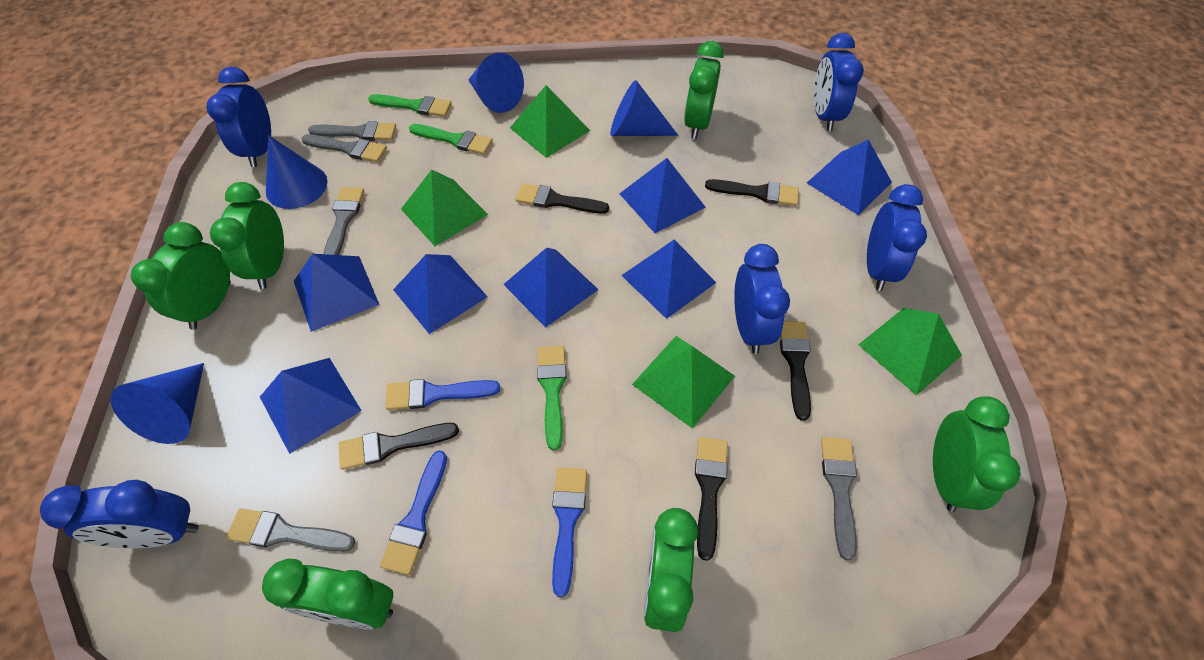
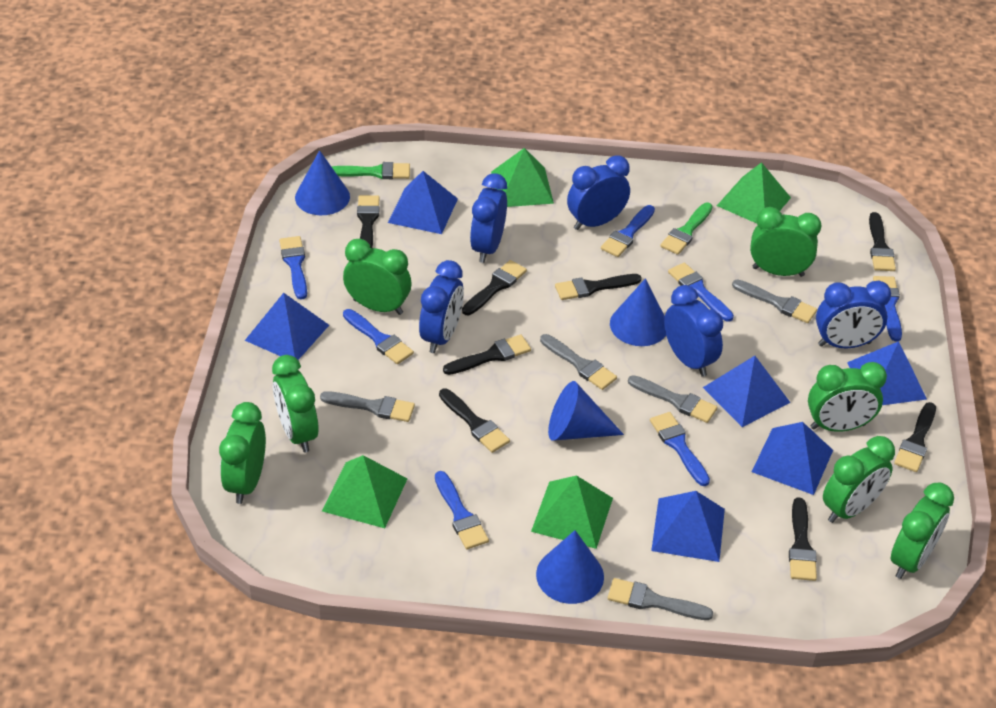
black brush: [338,423,459,470] [515,183,609,214] [695,437,728,561] [705,179,799,206] [780,321,811,421] = 5 -> [357,195,379,248] [439,389,510,453] [443,335,531,375] [462,260,527,315] [555,274,642,300] [789,497,817,581] [869,212,896,271] [894,402,936,472] = 8
blue brush: [380,450,447,575] [385,379,500,410] [552,467,587,597] = 3 -> [279,236,307,300] [343,309,414,364] [435,471,489,549] [601,205,655,257] [650,412,710,486] [668,263,734,322] [873,276,902,341] = 7
blue pyramid: [260,358,362,454] [294,254,379,332] [393,254,488,334] [503,248,599,328] [619,158,705,233] [621,239,716,319] [807,139,892,215] = 7 -> [245,293,329,360] [388,171,458,234] [651,491,725,562] [703,356,791,427] [752,422,833,495] [847,341,927,405] = 6
green brush: [368,94,452,117] [409,124,493,155] [537,346,567,451] = 3 -> [332,162,410,179] [660,203,713,255] = 2
green clock: [131,222,231,329] [210,182,284,289] [262,559,393,630] [644,508,698,632] [684,41,724,139] [933,396,1021,512] = 6 -> [219,402,266,504] [272,355,319,452] [343,239,411,315] [750,207,822,277] [808,362,887,432] [823,436,895,523] [891,483,954,579] = 7

